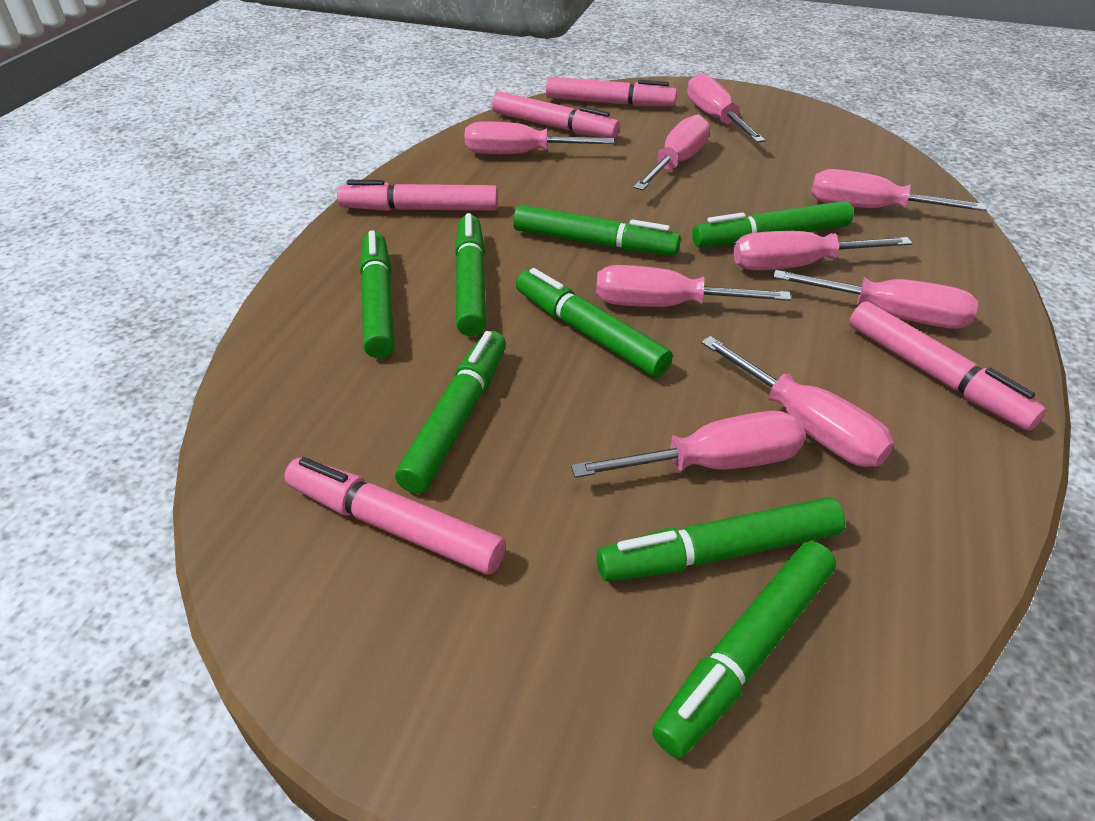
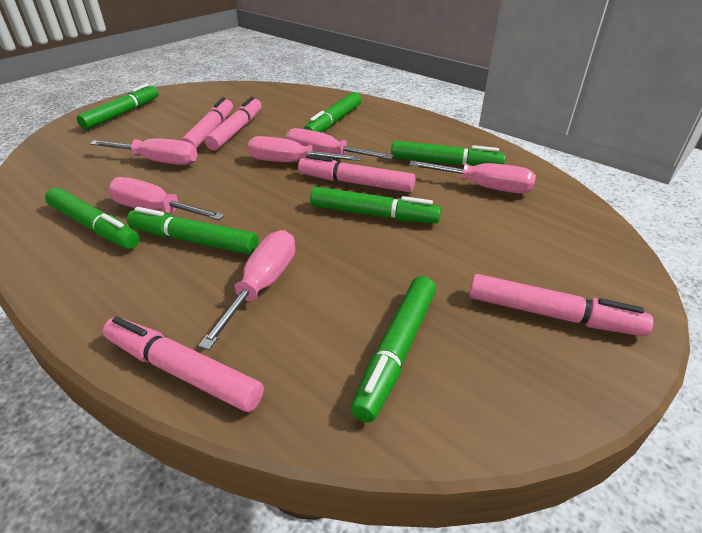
green marker: [360,230,395,358] [395,331,506,494] [455,213,486,336] [513,205,681,256] [516,268,673,377] [597,497,845,582] [652,541,836,758] [692,201,853,247] = 8 -> [45,188,140,249] [77,83,158,130] [127,207,259,255] [304,92,361,133] [310,187,441,223] [350,276,436,422] [391,141,506,166] = 7
pink screwdriver: [464,121,614,154] [571,411,806,478] [596,265,791,307] [633,114,710,190] [687,73,766,143] [701,336,895,467] [733,231,913,270] [773,270,978,329] [811,169,987,211] = 9 -> [90,139,198,165] [108,177,225,220] [198,230,295,350] [248,136,362,162] [285,128,394,159] [409,161,536,194] = 6

